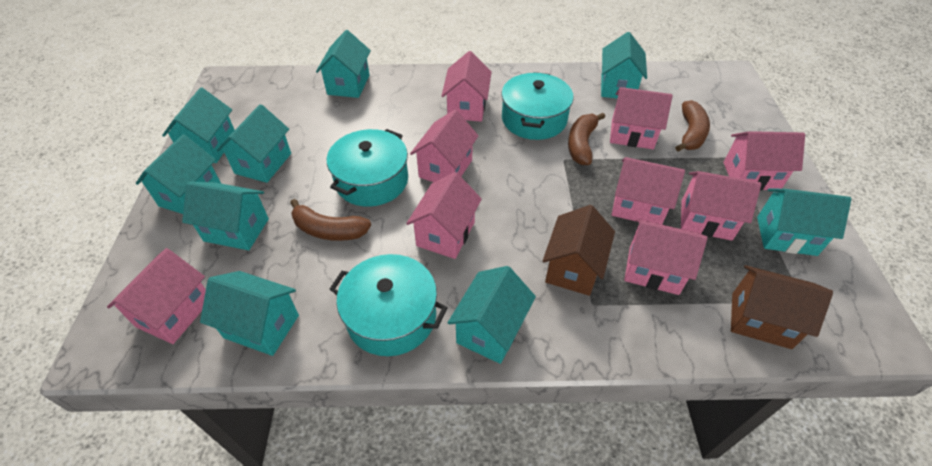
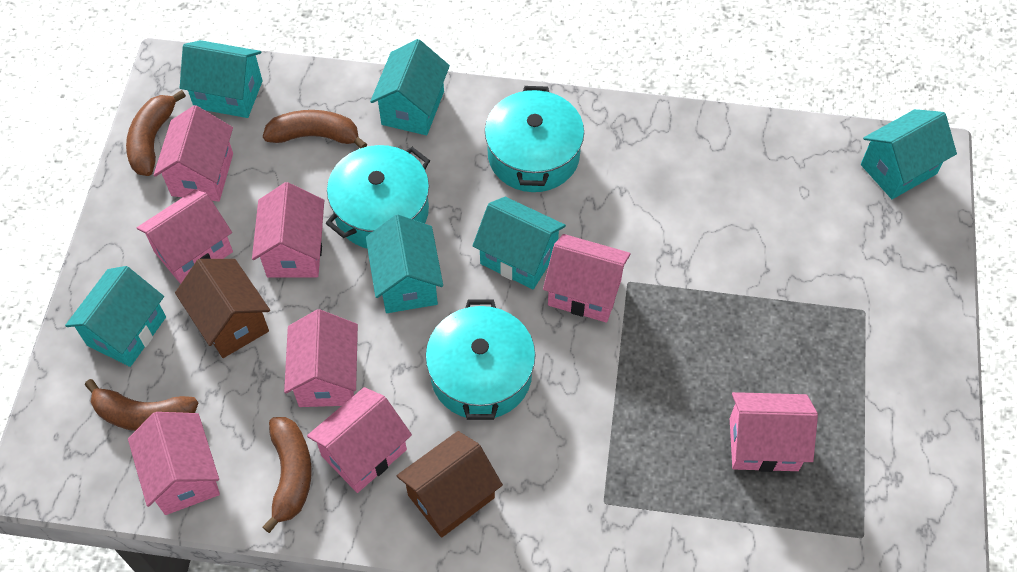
brown banana: [290,199,371,241] [568,113,605,165] [675,100,710,152] = 3 -> [85,379,198,431] [126,90,186,176] [263,110,367,148] [263,417,312,533] = 4
pink house: [107,248,206,344] [406,172,482,259] [410,110,478,182] [442,51,492,122] [610,87,673,149] [612,157,685,224] [624,219,707,295] [681,171,761,241] [723,131,805,191] = 9 -> [128,412,220,515] [137,190,233,284] [154,105,233,202] [252,182,324,277] [284,309,358,407] [307,387,412,493] [543,234,631,323] [730,392,818,472] = 8
turquoise house: [136,134,221,214] [162,87,234,163] [182,182,269,250] [200,271,299,356] [217,104,291,183] [316,30,371,98] [448,266,536,364] [601,32,647,99] [757,188,851,256] = 9 -> [65,266,166,367] [180,40,263,118] [366,214,443,313] [370,39,450,135] [472,197,566,289] [861,109,957,199] = 6

